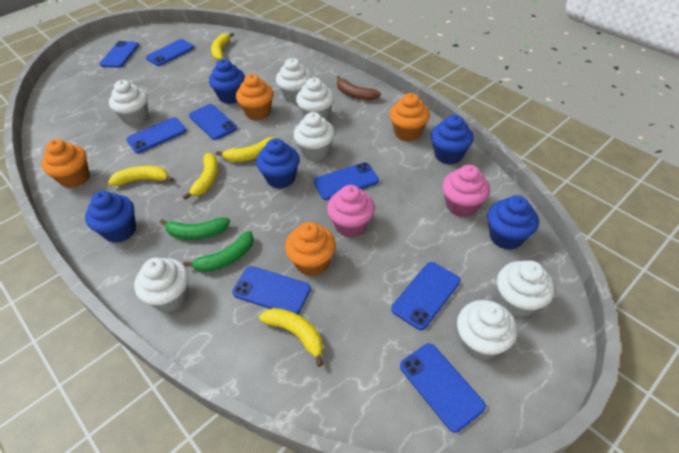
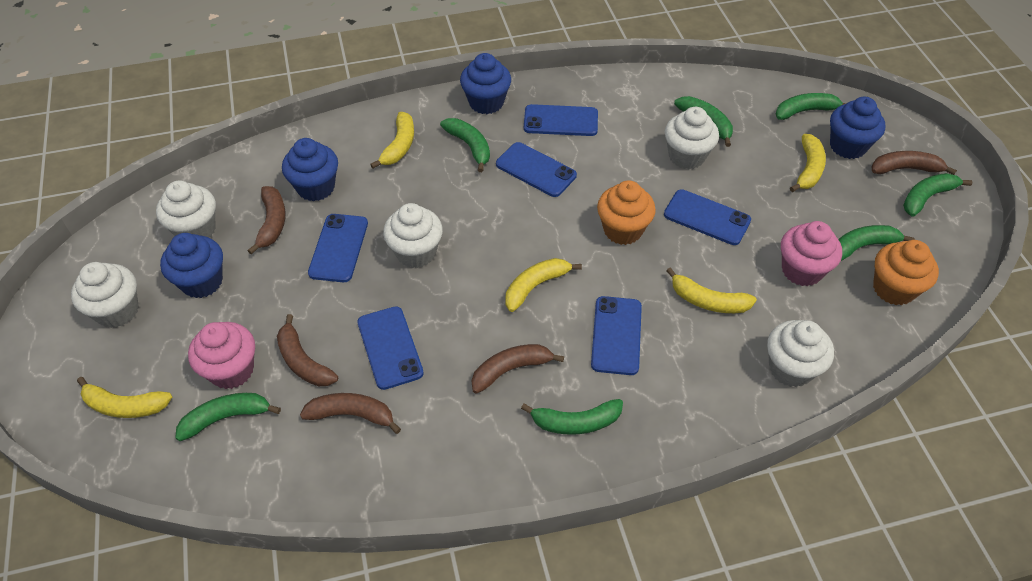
blue cupcake: [85,191,136,243] [209,59,245,104] [256,138,299,189] [431,115,474,165] [487,195,539,250] = 5 -> [160,233,223,298] [282,138,338,201] [460,53,511,114] [830,97,886,159] = 4
blue phone: [99,41,139,68] [126,117,187,153] [146,39,194,66] [189,104,237,140] [232,266,311,315] [314,162,379,200] [391,262,460,330] [400,343,486,433] = 8 -> [308,214,368,282] [357,306,424,390] [496,142,577,197] [524,104,598,136] [591,296,642,375] [664,189,751,245] = 6
brown banana: [336,75,381,101] = 1 -> [248,186,286,255] [277,314,338,386] [300,393,401,434] [471,344,564,394] [872,151,957,175] = 5
green banana: [160,217,230,239] [183,231,254,272] = 2 -> [175,393,281,441] [440,118,490,172] [521,399,623,435] [674,96,733,147] [776,93,846,120] [838,225,914,261] [903,173,973,217] = 7
orange cupcake: [41,139,90,188] [236,74,273,120] [285,222,336,276] [389,93,430,142] = 4 -> [597,181,656,245] [873,240,939,305] = 2
white cupcake: [109,80,149,126] [134,257,189,313] [276,58,312,103] [294,112,335,161] [296,78,334,121] [457,300,517,360] [497,260,555,318] = 7 -> [71,262,139,328] [156,181,216,237] [383,203,443,268] [665,107,719,169] [767,320,834,387] = 5

